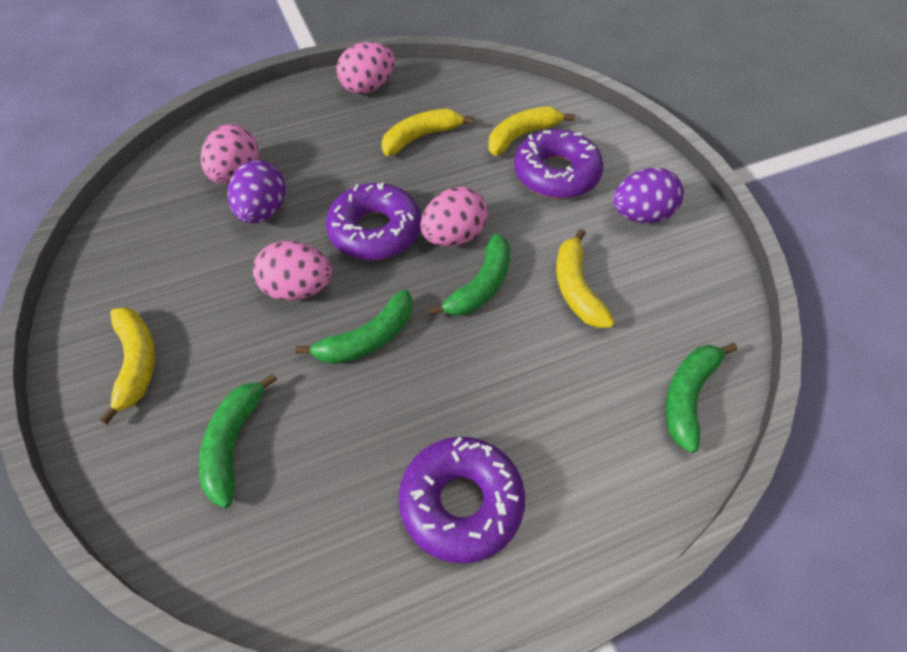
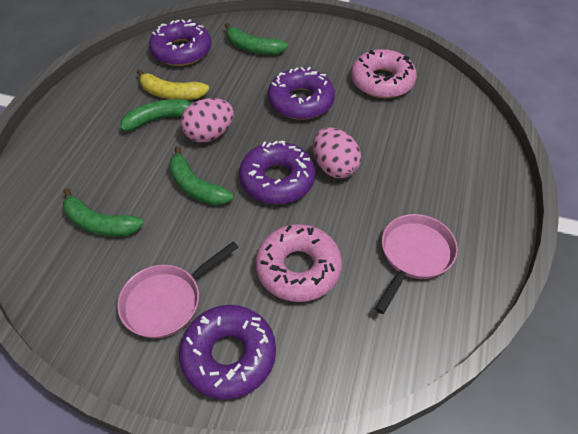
pink donut: none = 0 -> [256,224,342,302] [351,49,417,98] = 2
pink egg: [201,124,259,184] [253,241,333,300] [337,42,395,94] [420,187,488,246] = 4 -> [181,98,234,143] [313,127,361,178] = 2
pink pan: none = 0 -> [117,241,239,338] [375,214,458,314] = 2
purple donut: [326,182,421,260] [398,436,525,564] [514,129,604,199] = 3 -> [149,19,211,66] [179,305,276,400] [239,140,316,204] [268,67,335,120] = 4
purple egg: [228,160,286,223] [613,168,684,223] = 2 -> none = 0
yellow banana: [99,307,155,425] [381,109,475,156] [488,106,575,156] [556,229,615,328] = 4 -> [137,69,209,100] = 1

